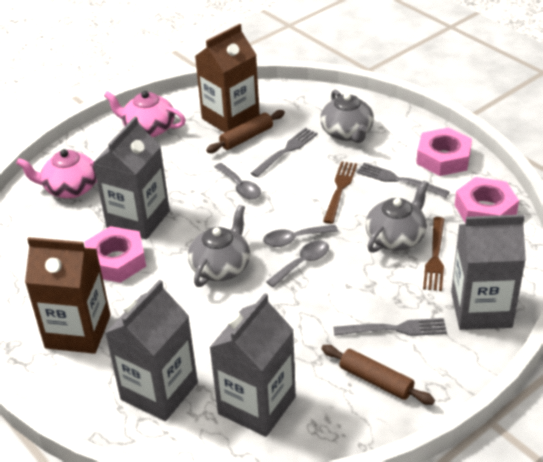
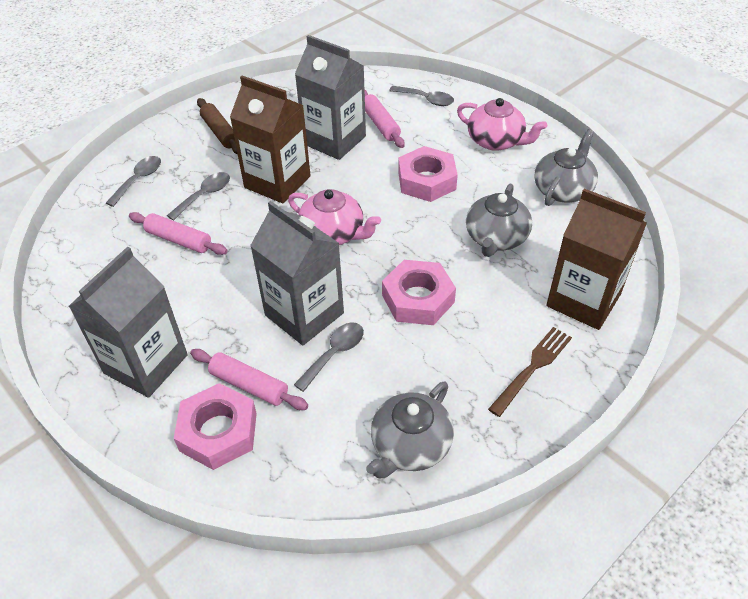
brown fork: [323,161,357,224] [423,217,444,291] = 2 -> [488,327,572,417] = 1
brown rolling pin: [206,110,285,153] [321,345,435,405] = 2 -> [197,98,237,154] = 1
grey carton: [93,116,170,240] [105,280,198,421] [209,293,296,437] [451,214,526,330] = 4 -> [69,247,188,398] [250,201,344,345] [295,35,366,160] = 3
grey fork: [251,128,318,177] [333,318,447,336] [357,163,450,198] = 3 -> none = 0
grey spoon: [214,163,261,199] [263,225,338,247] [266,240,329,287] = 3 -> [106,156,161,207] [167,172,230,221] [294,323,364,392] [389,86,454,106] = 4
pink rolling pin: none = 0 -> [129,212,228,255] [190,349,308,410] [365,90,405,148] = 3

